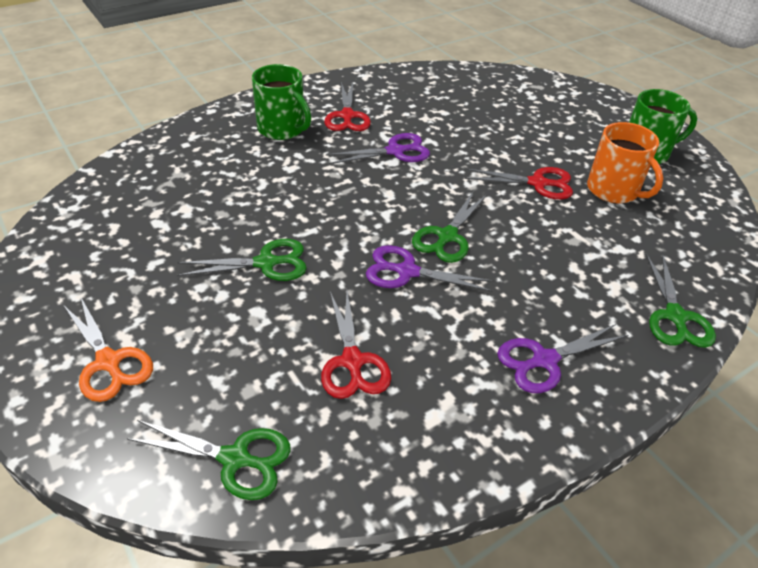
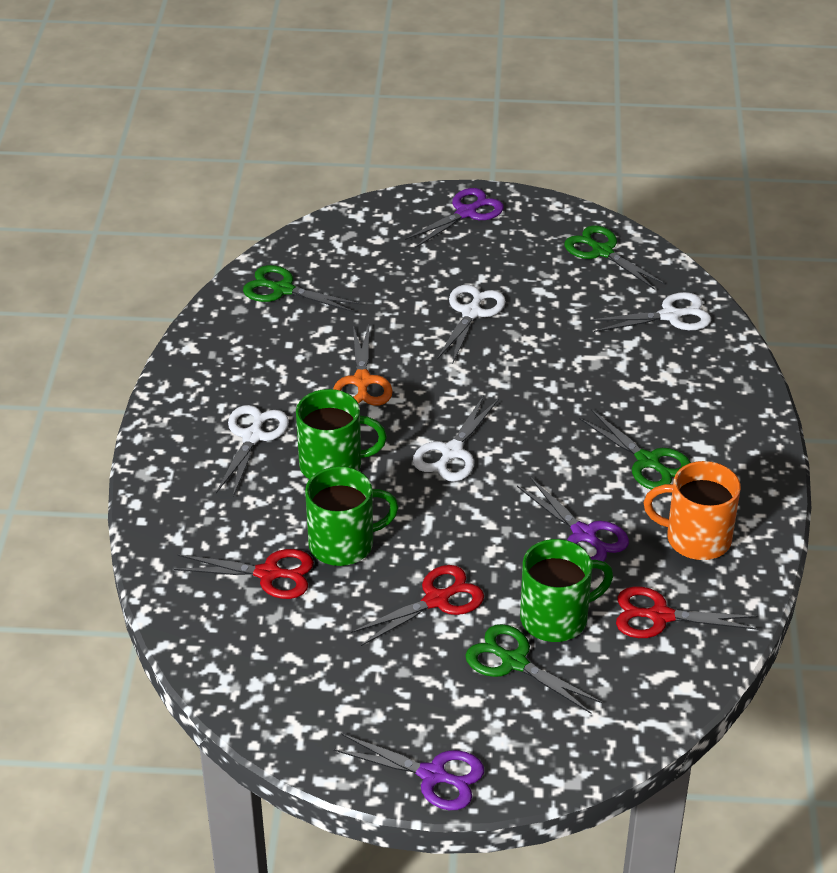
green mug: [252,64,311,140] [629,89,698,164] = 2 -> [296,389,387,479] [305,466,398,566] [520,539,613,642] = 3
white scissors: none = 0 -> [216,405,289,497] [413,395,499,482] [437,285,506,364] [589,292,711,332] = 4

